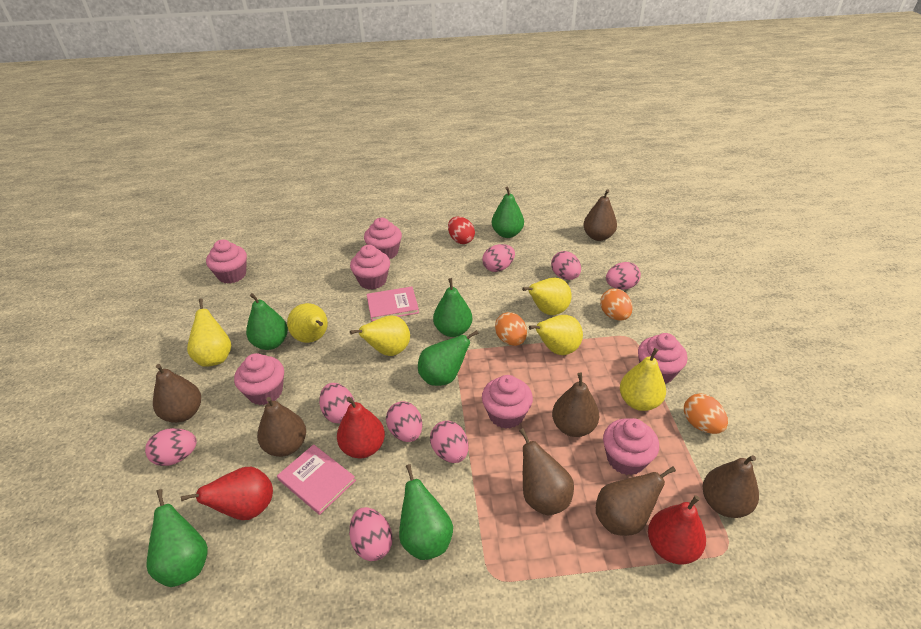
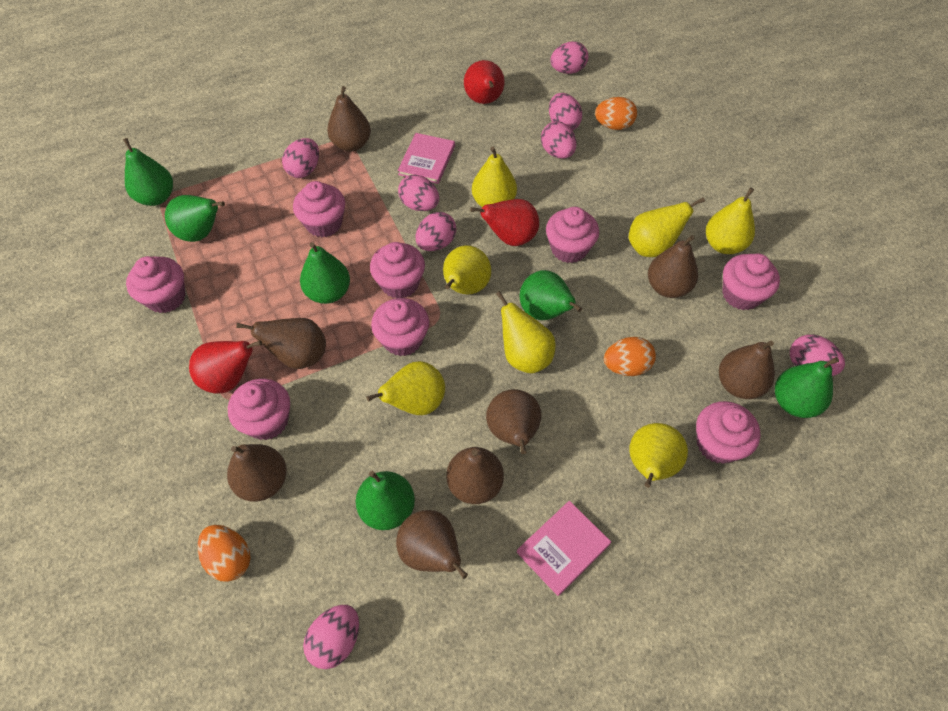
brown pear: [153,364,201,423] [257,397,306,457] [519,428,574,515] [552,373,599,437] [583,189,617,241] [596,466,676,536] [703,455,759,518] = 7 -> [227,444,287,501] [236,318,326,369] [327,86,371,152] [396,510,468,579] [446,447,504,504] [486,389,541,454] [648,235,698,298] [719,341,775,399] = 8
pink cupcake: [206,239,247,284] [234,353,284,405] [350,245,390,290] [364,218,402,259] [482,375,533,429] [603,418,659,475] [638,333,687,384] = 7 -> [126,256,186,313] [228,379,290,440] [293,181,345,237] [370,242,425,298] [371,298,429,356] [546,207,599,263] [696,401,760,464] [723,253,780,310] = 8
red egg: [448,217,475,244] = 1 -> none = 0
yellow pear: [187,298,231,367] [287,303,328,343] [350,315,410,356] [522,278,572,315] [529,315,583,355] [620,348,666,411] = 6 -> [366,361,445,415] [443,245,491,295] [472,147,517,207] [496,291,556,373] [629,198,705,257] [629,423,688,488] [706,187,755,254] = 7

